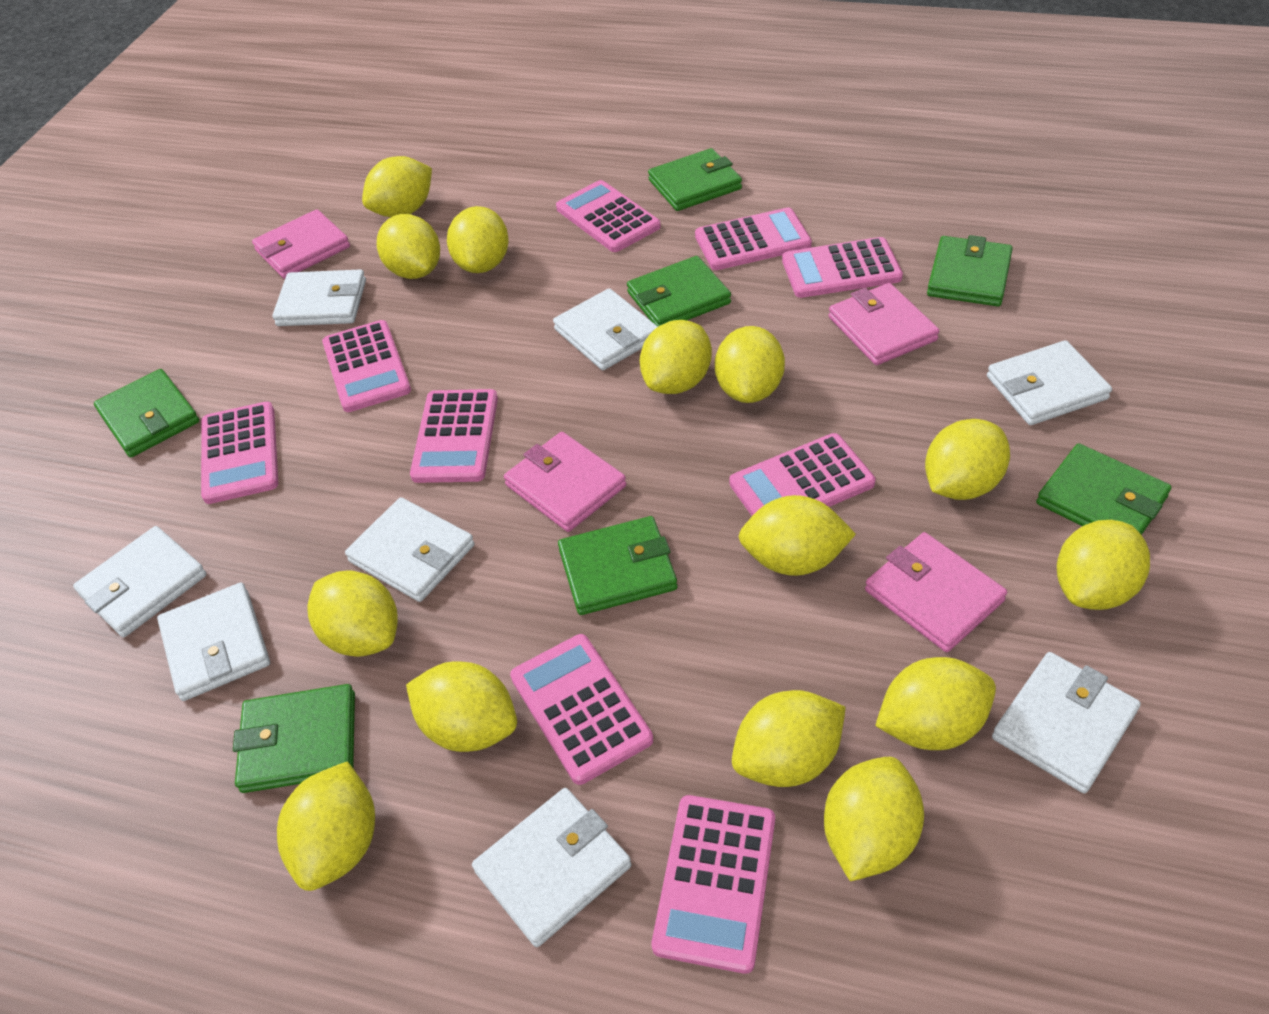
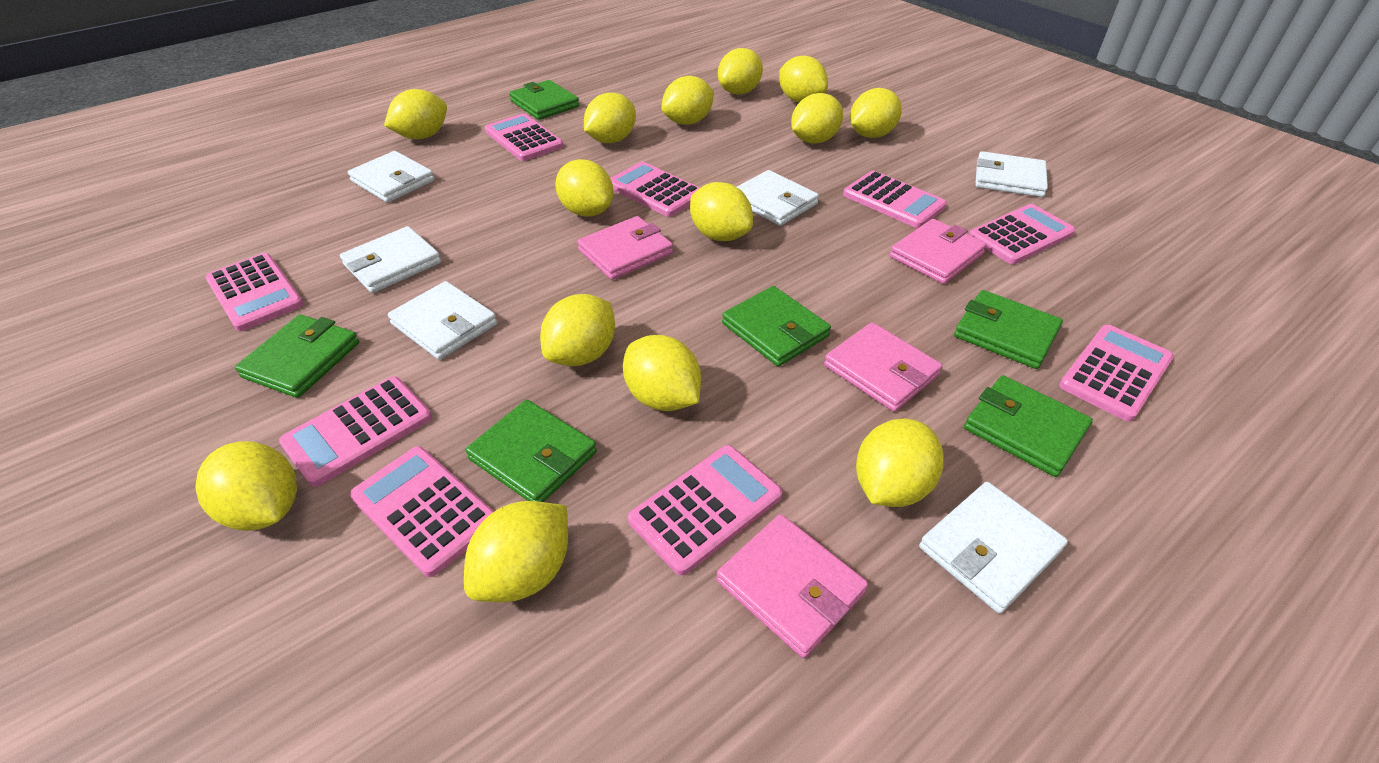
green wallet: [94,369,199,457] [233,684,355,793] [558,516,677,615] [627,256,731,327] [648,148,742,211] [927,235,1013,306] [1036,443,1171,535] = 7 -> [235,314,359,398] [465,400,597,502] [509,80,579,120] [722,286,831,366] [954,290,1063,369] [964,375,1093,477] = 6
white wallet: [73,526,206,637] [157,583,270,701] [272,269,366,326] [345,497,474,602] [472,788,631,947] [553,288,658,370] [987,340,1112,425] [992,652,1141,793] = 8 -> [340,226,441,293] [348,151,435,203] [388,281,497,360] [737,170,819,226] [919,482,1068,613] [975,151,1048,197] = 6

